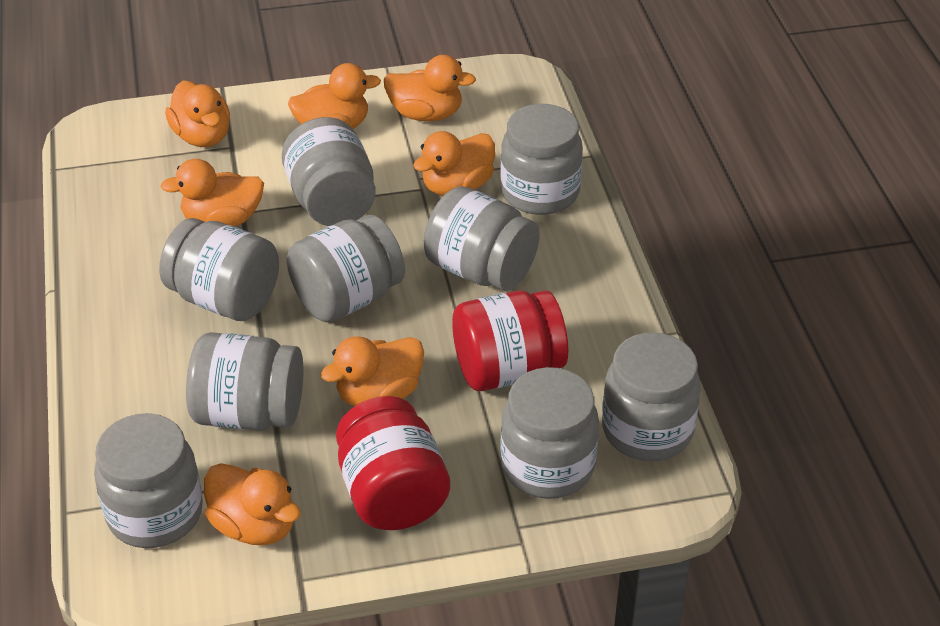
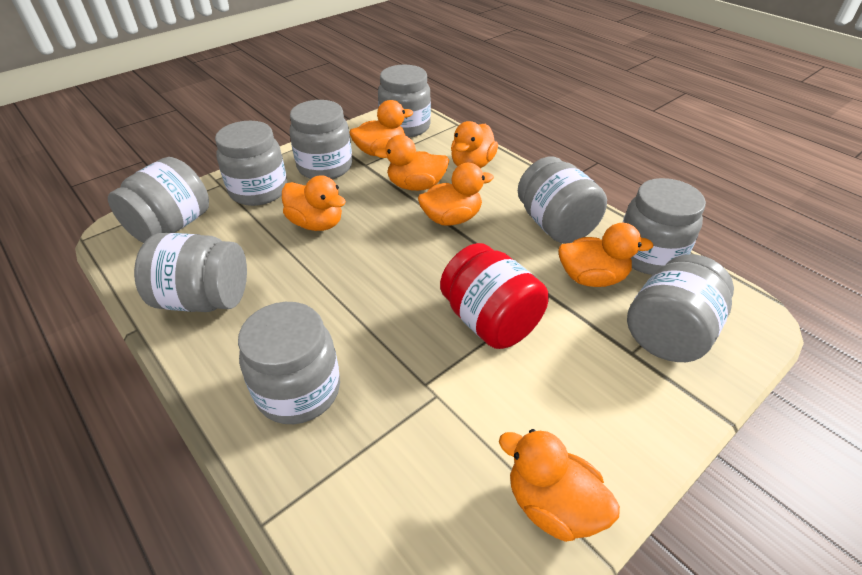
red jar: [336,396,450,530] [452,290,568,391] = 2 -> [440,243,548,349] = 1

